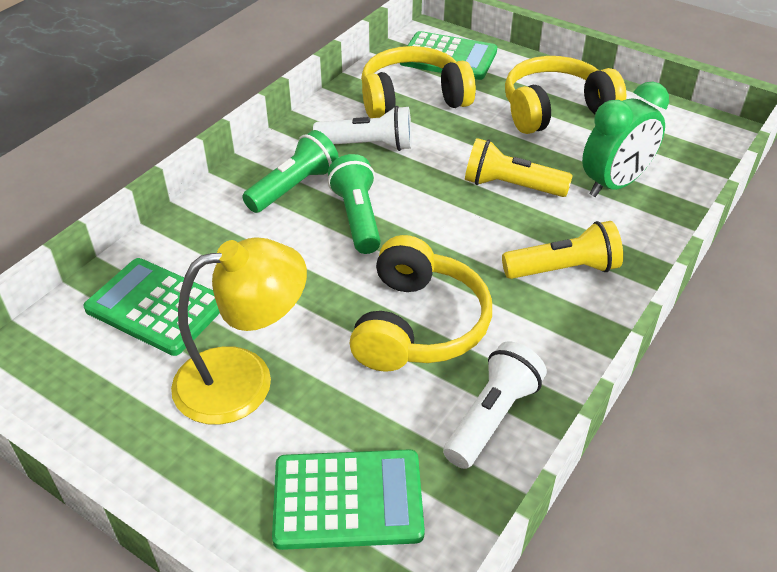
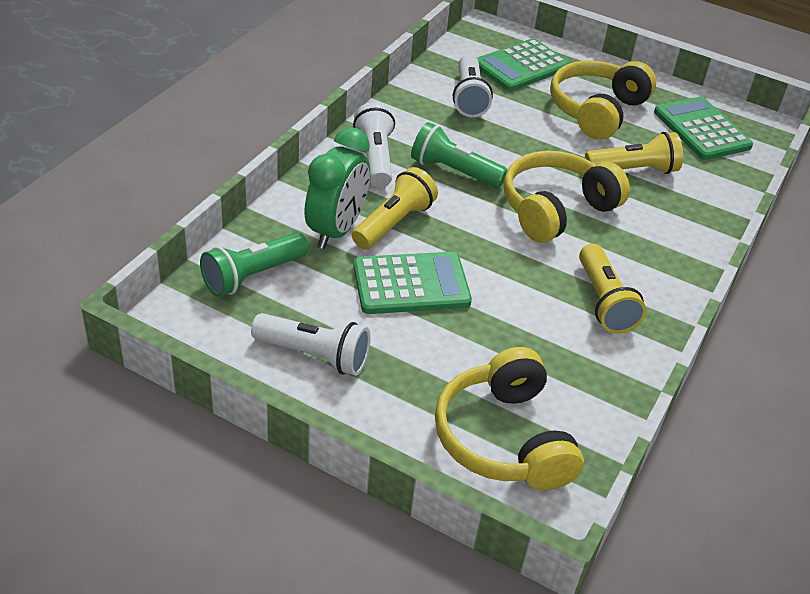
white flashlight: [313,106,412,151] [443,341,547,469] = 2 -> [251,313,371,376] [353,102,395,188] [453,54,493,117] = 3
yellow flashlight: [465,138,573,197] [502,221,623,279] = 2 -> [352,167,438,249] [579,244,646,334] [585,132,683,174] = 3
yellow lamp: [171,237,307,425] = 1 -> none = 0

